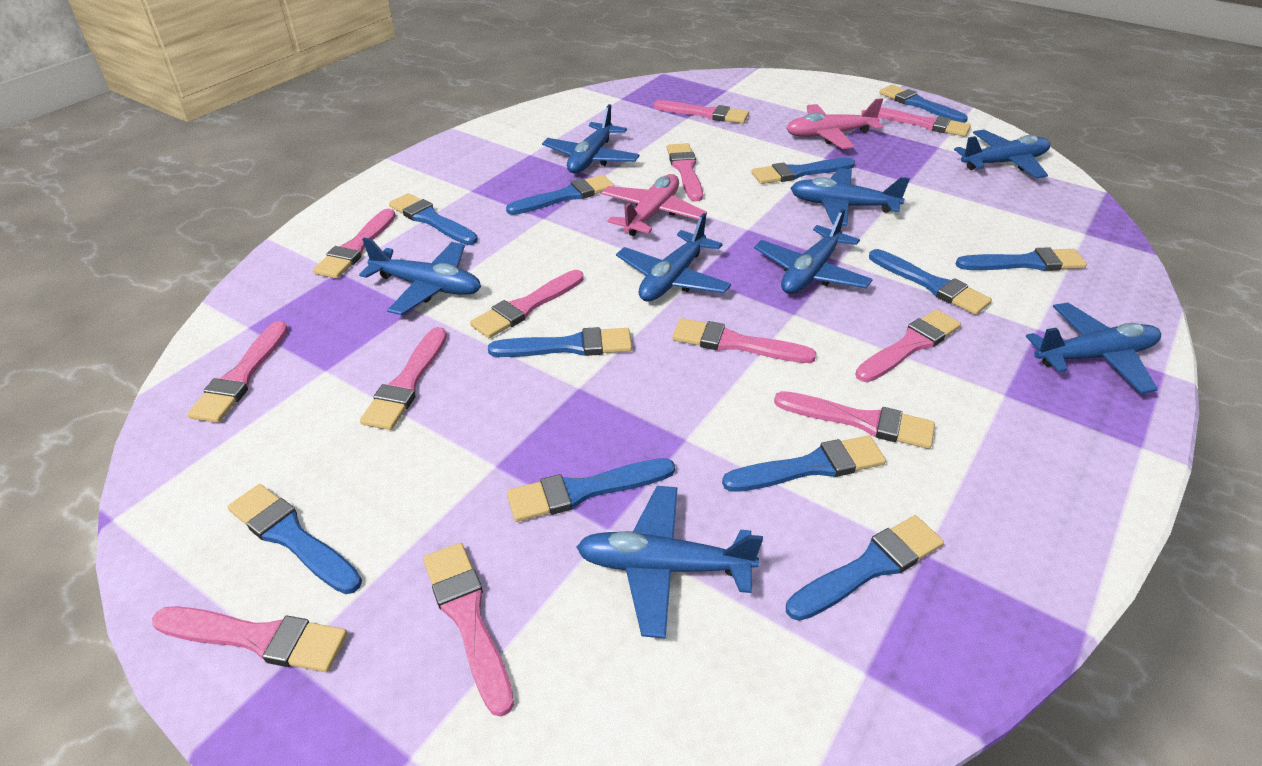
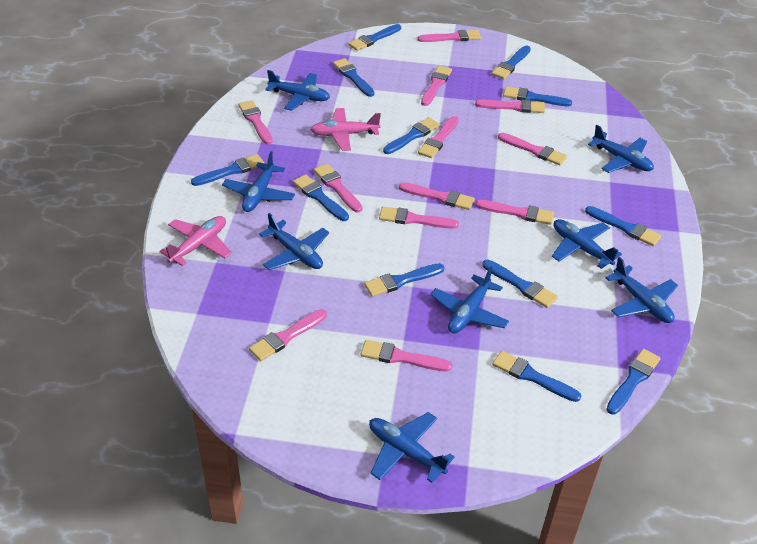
blue brush: [228,484,362,594] [389,193,478,245] [488,327,632,357] [506,175,614,215] [507,458,675,522] [722,435,886,492] [752,158,855,184] [786,515,944,621] [869,249,992,315] [880,85,968,123] [956,247,1087,271] = 11 -> [191,154,264,186] [293,174,349,221] [333,58,375,97] [348,24,401,51] [364,263,444,297] [383,117,440,154] [482,260,558,308] [492,46,531,79] [492,351,581,402] [503,86,572,106] [585,206,662,246] [606,349,661,415] = 12

